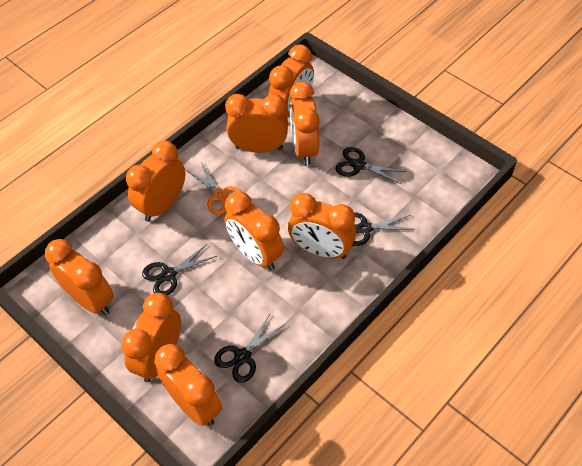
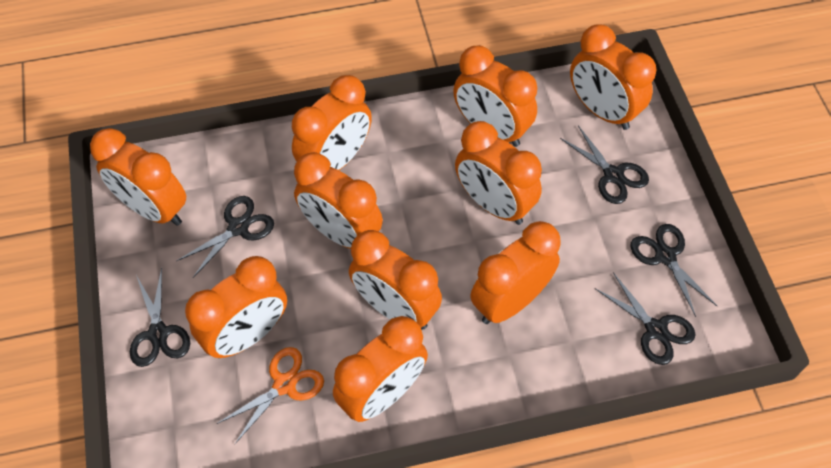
black scissors: [142,244,217,296] [214,314,285,383] [335,147,406,184] [352,212,412,246] = 4 -> [130,268,190,367] [176,196,274,278] [560,125,649,204] [595,272,696,365] [630,224,717,317] = 5
orange clock: [45,239,114,315] [121,293,181,382] [126,141,186,222] [154,344,222,426] [225,94,288,153] [225,191,284,270] [268,44,314,117] [288,193,356,259] [289,82,320,166] = 9 -> [90,128,186,226] [185,256,287,358] [292,75,372,170] [294,152,383,249] [333,316,428,422] [349,230,442,330] [453,45,537,147] [455,121,542,225] [470,221,561,324] [570,24,656,130] = 10

